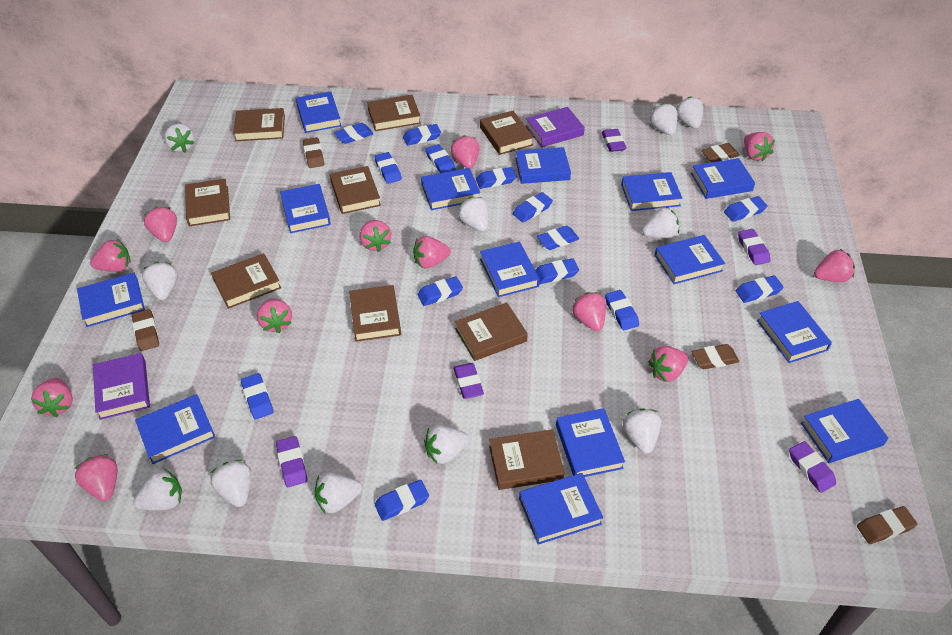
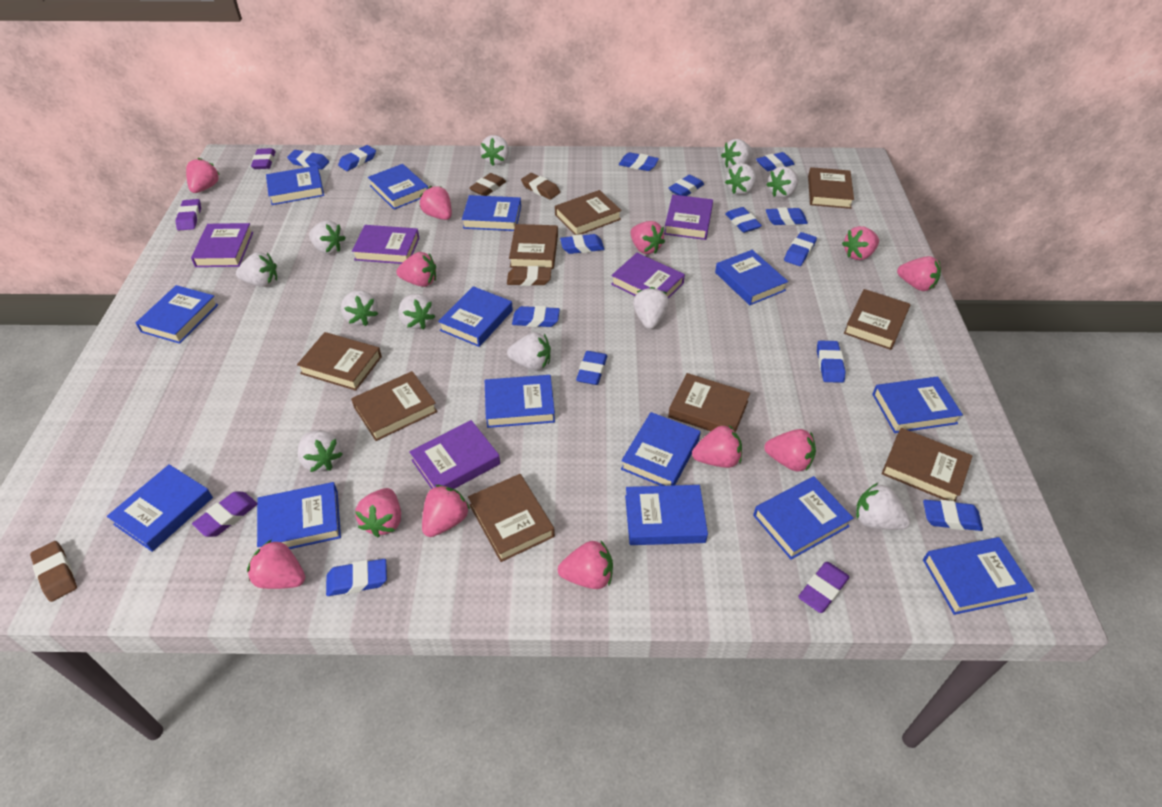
brown eraser: [132,309,159,351] [303,137,324,168] [691,344,739,369] [701,143,740,163] [857,506,917,544] = 5 -> [30,541,77,602] [469,173,506,196] [507,266,551,286] [521,173,560,199] = 4
purple book: [93,353,150,420] [526,107,585,147] = 2 -> [191,223,253,267] [352,225,419,264] [409,420,500,489] [611,253,685,299] [664,195,713,240] = 5
purple eraser: [276,436,307,487] [453,363,484,399] [601,129,627,152] [738,229,770,265] [789,441,836,493] = 5 -> [175,199,201,230] [192,491,257,537] [251,148,276,169] [798,562,849,613] = 4
white strawberry: [133,469,182,510] [142,262,178,300] [164,124,195,152] [211,460,251,507] [315,472,362,513] [424,425,469,465] [458,197,488,231] [623,408,661,454] [642,207,679,238] [649,103,678,135] [676,96,703,129] = 11 -> [236,252,277,287] [298,430,343,472] [309,221,346,254] [341,290,378,326] [398,294,435,330] [480,135,509,166] [507,332,551,370] [633,287,669,329] [721,139,754,168] [725,163,756,195] [766,166,799,198] [856,483,910,530] = 12

